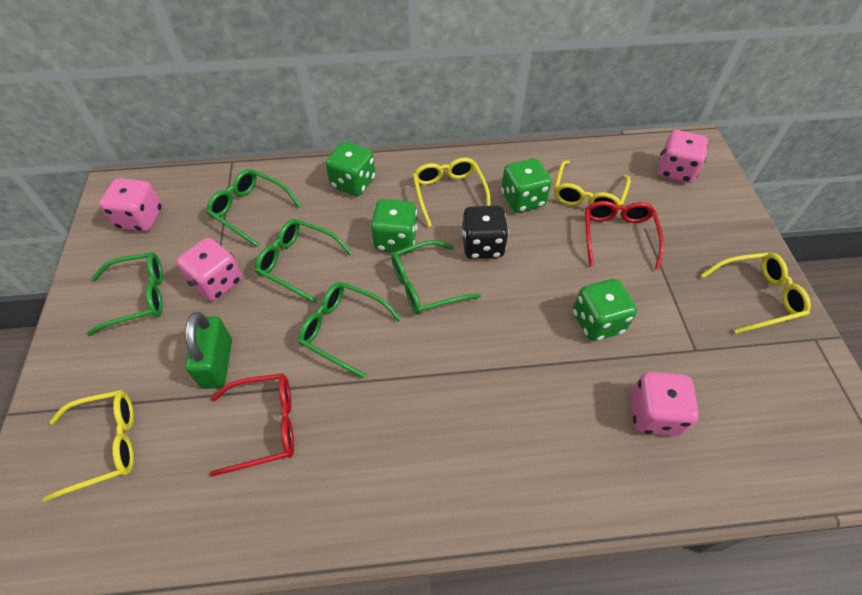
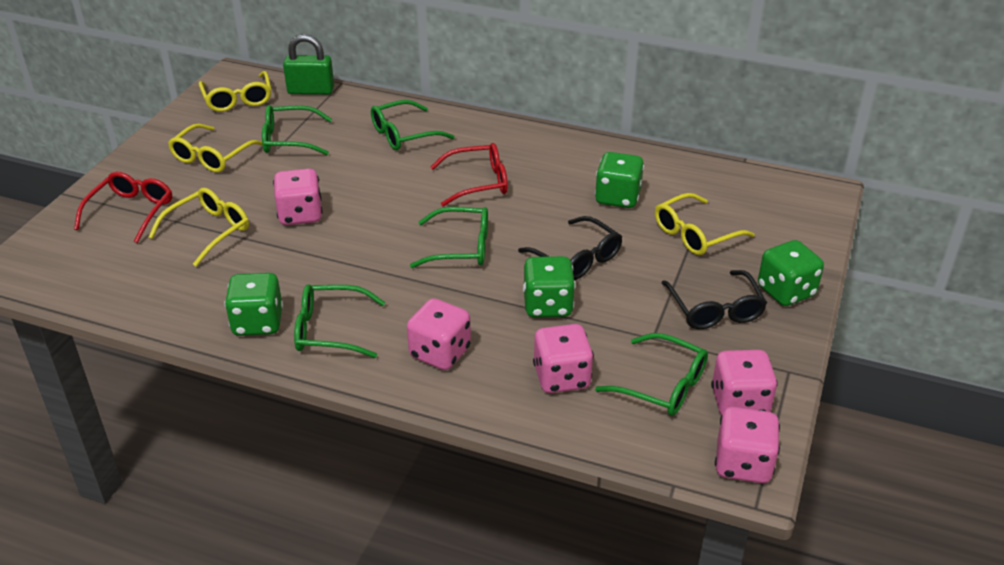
black dice: [462,205,509,259] = 1 -> none = 0
black glasses: none = 0 -> [518,216,622,280] [662,270,767,329] = 2
pink dice: [100,178,162,232] [177,238,242,301] [631,372,699,436] [658,130,708,183] = 4 -> [273,169,323,225] [407,298,471,370] [533,324,594,393] [711,350,778,415] [715,407,780,483] = 5

